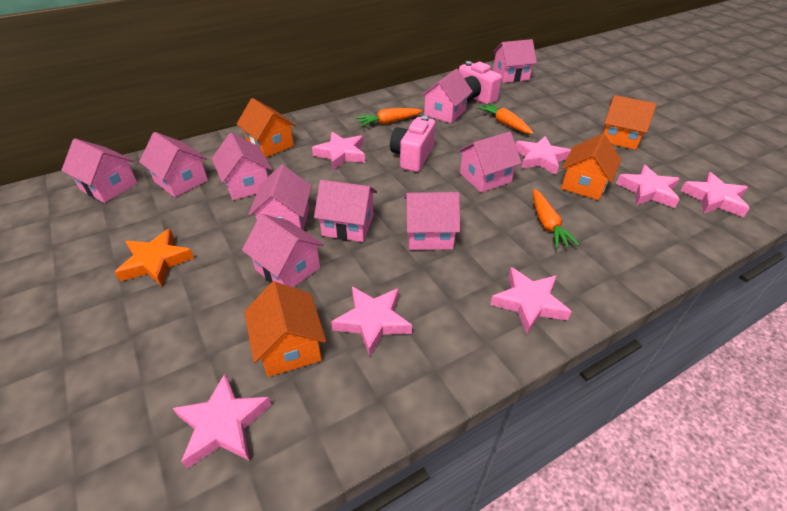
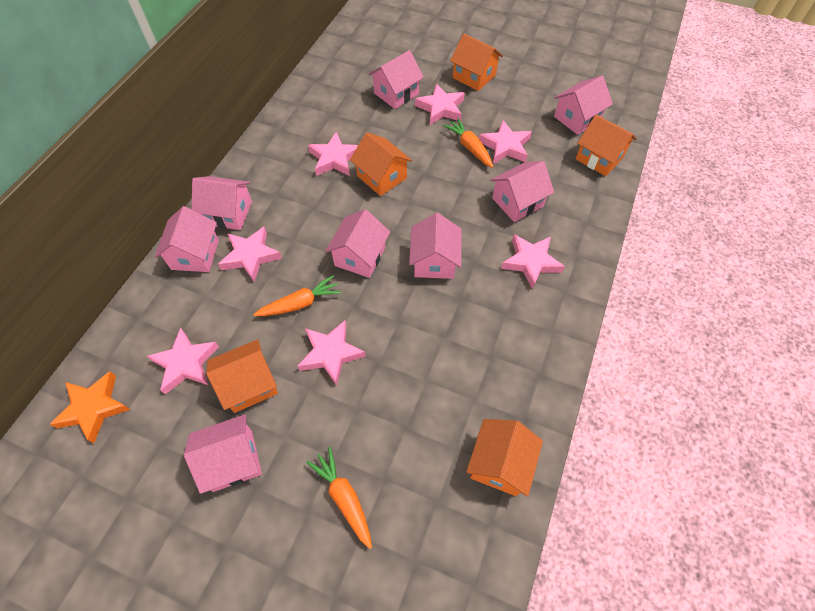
orange house: [237,98,296,157] [244,282,326,377] [561,133,621,200] [603,95,657,150] = 4 -> [206,339,278,413] [350,132,412,196] [450,34,503,91] [466,419,543,497] [576,115,637,176] = 5
pink camera: [390,116,435,172] [459,61,502,105] = 2 -> none = 0
pink house: [61,139,138,203] [139,132,208,197] [212,133,272,200] [242,214,324,287] [248,165,312,230] [314,180,377,242] [404,192,460,250] [420,69,473,123] [458,132,522,193] [492,39,537,83] = 10 -> [155,206,219,272] [184,414,262,494] [192,176,252,230] [325,209,390,278] [368,50,424,109] [409,213,461,279] [491,161,554,222] [554,76,613,135] = 8

